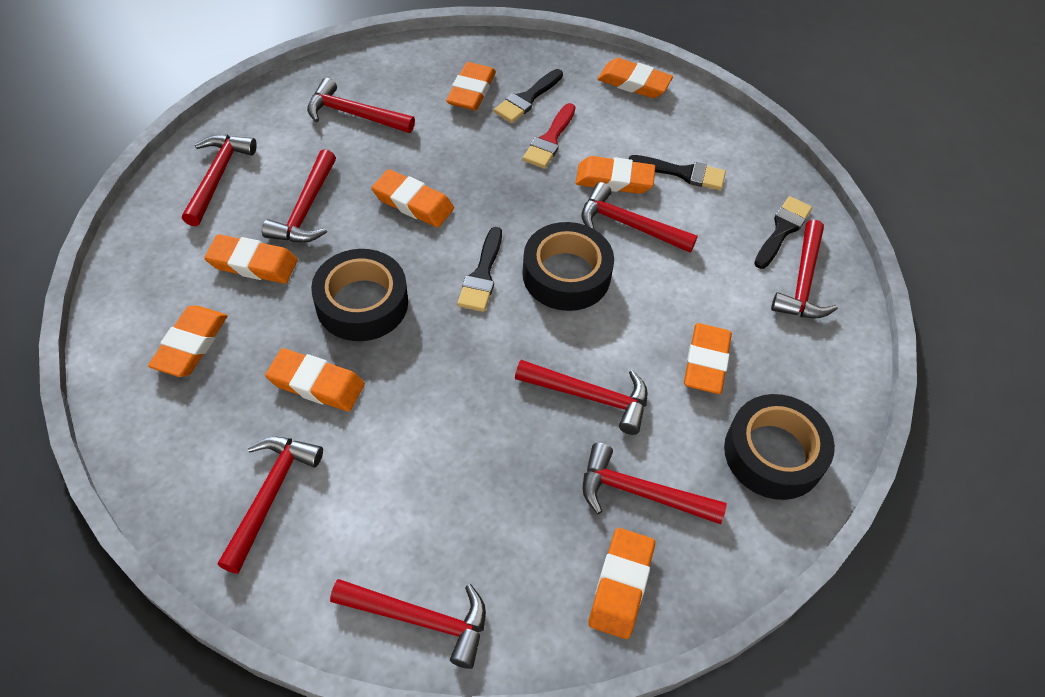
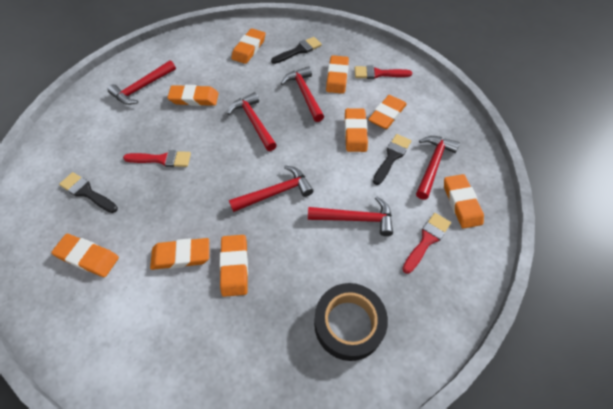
black brush: [457,227,502,312] [494,69,563,123] [629,155,726,190] [754,196,812,269] = 4 -> [59,172,118,213] [271,37,322,64] [373,134,411,185] = 3
black tape: [311,249,408,341] [522,222,614,311] [724,394,835,500] = 3 -> [314,283,388,361] = 1
red brush: [522,103,575,168] = 1 -> [123,150,191,167] [355,66,412,79] [402,213,451,274] = 3
red hammer: [182,135,257,226] [217,437,323,574] [262,149,336,242] [307,78,415,133] [330,579,486,669] [515,360,648,435] [581,182,698,253] [583,443,727,524] [771,220,838,319] = 9 -> [107,60,176,105] [227,92,277,151] [229,166,313,212] [281,66,324,122] [308,196,393,236] [416,136,460,200] = 6

